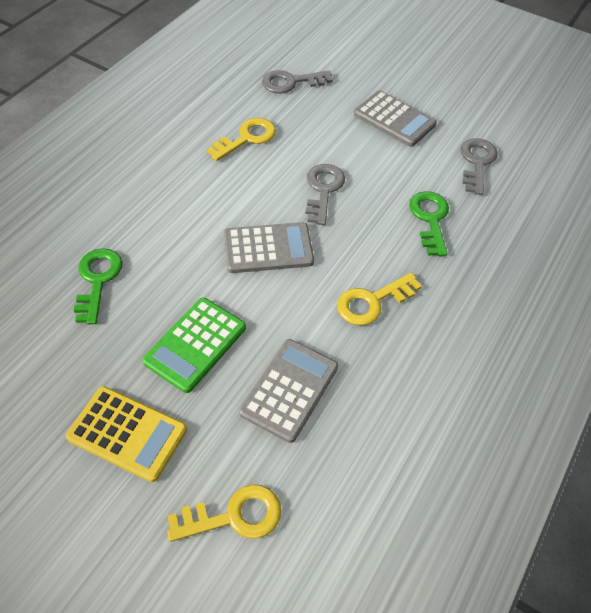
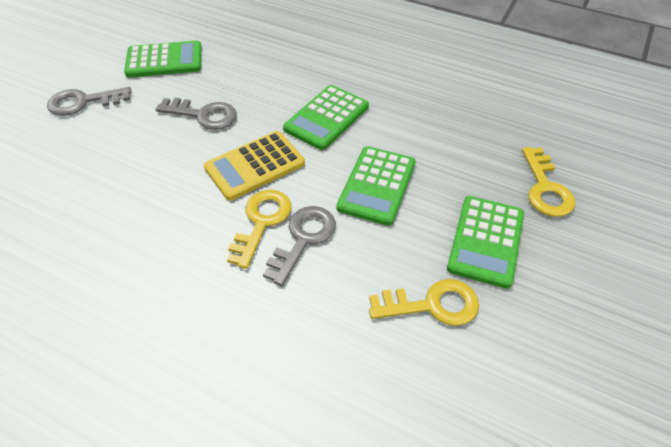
green calculator: [142,298,246,393] = 1 -> [124,41,202,78] [283,85,369,150] [337,146,416,226] [447,196,524,289] = 4
green key: [74,248,123,324] [409,191,449,257] = 2 -> none = 0
grey calculator: [224,222,314,273] [239,339,338,443] [354,90,437,147] = 3 -> none = 0

